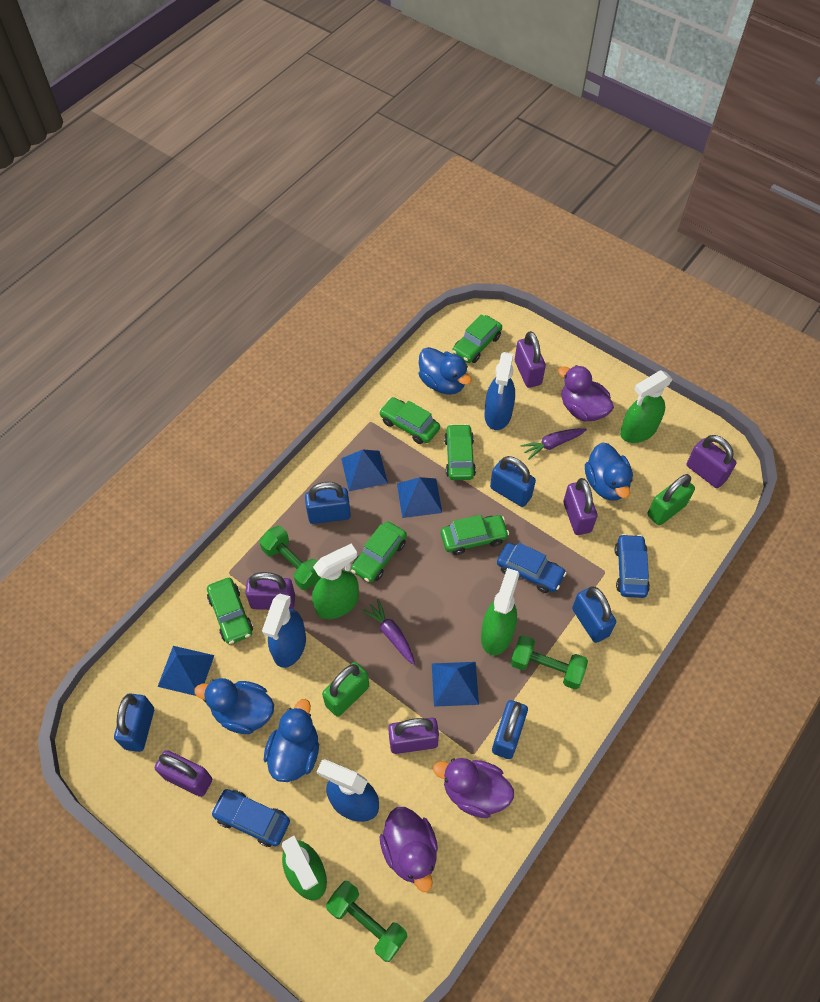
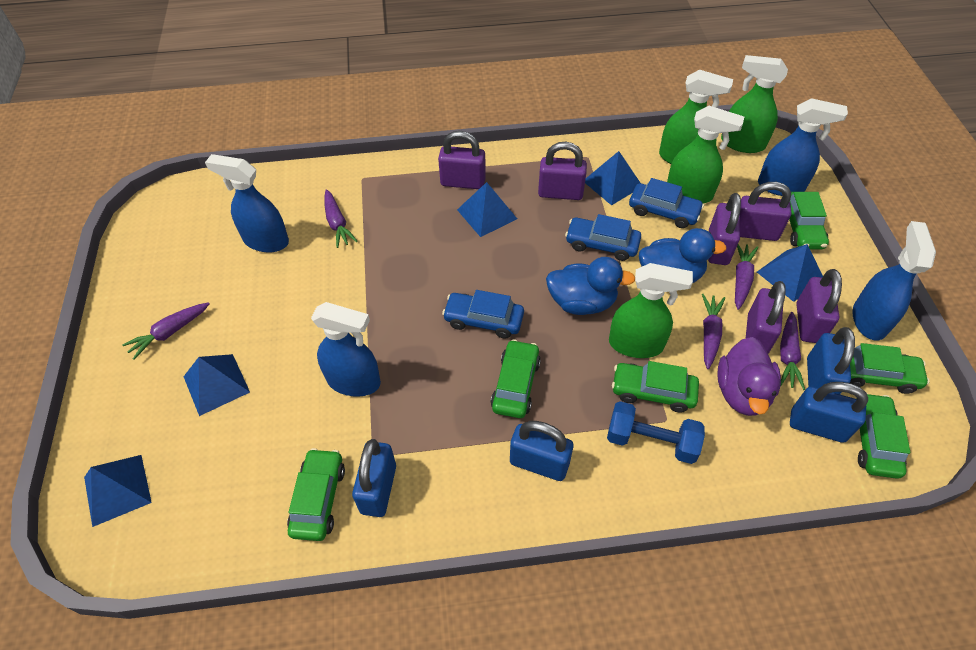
blue duck: [194,678,274,734] [264,699,319,782] [419,347,472,395] [585,442,633,501] = 4 -> [546,257,635,315] [639,228,726,283] = 2
blue dumbbell: none = 0 -> [607,401,705,464] = 1
blue padlock: [114,693,154,752] [305,482,351,524] [490,456,536,507] [492,700,528,759] [572,586,616,643] = 5 -> [352,439,396,517] [510,421,573,481] [790,382,868,443] [807,327,855,394] = 4
blue pyramid: [158,646,214,696] [341,450,388,491] [397,477,442,518] [432,662,479,707] = 4 -> [84,455,152,527] [183,354,250,416] [457,182,517,237] [585,151,640,206] [757,244,823,302] = 5
blue spray bottle: [262,594,306,668] [316,759,379,822] [484,352,515,430] = 3 -> [205,154,289,253] [311,302,381,397] [758,98,848,196] [853,221,936,341] = 4
green dumbbell: [259,526,321,590] [326,881,407,962] [510,635,588,689] = 3 -> none = 0
green padlock: [322,662,369,717] [647,474,695,526] = 2 -> none = 0
purple carrot: [362,599,415,665] [520,428,587,460] = 2 -> [122,302,209,360] [325,189,358,248] [702,294,725,369] [735,244,758,310] [780,312,805,390] = 5
purple duck: [380,807,438,892] [433,758,514,818] [558,365,614,421] = 3 -> [717,337,781,416] = 1

